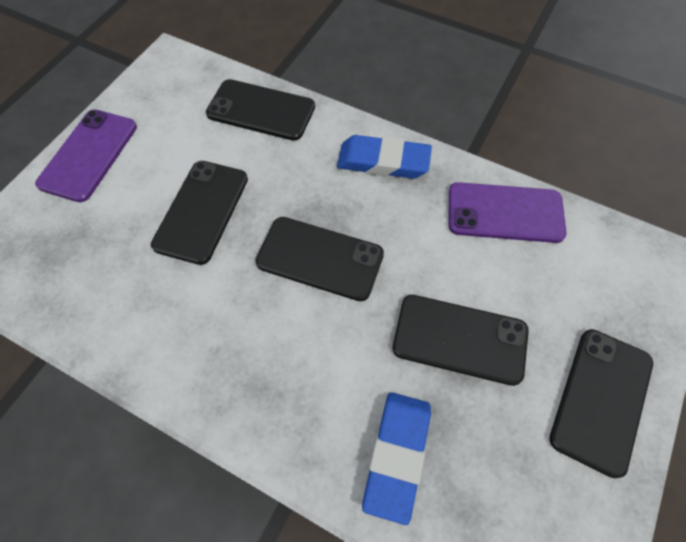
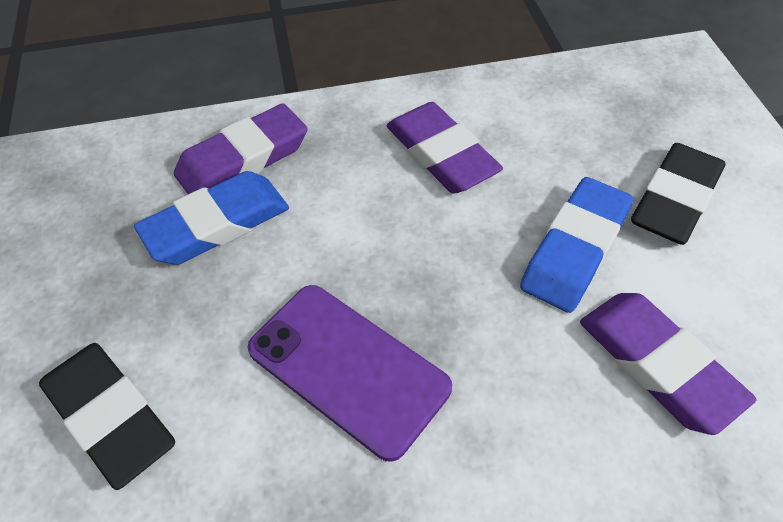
black eraser: none = 0 -> [39,343,175,490] [631,143,726,245] = 2
black phone: [151,161,248,265] [206,79,315,141] [256,217,384,301] [393,295,529,386] [549,329,653,478] = 5 -> none = 0
purple eraser: none = 0 -> [174,103,307,194] [386,102,503,194] [580,293,756,435] = 3
purple phone: [35,110,137,202] [449,182,567,243] = 2 -> [248,285,452,462] = 1

